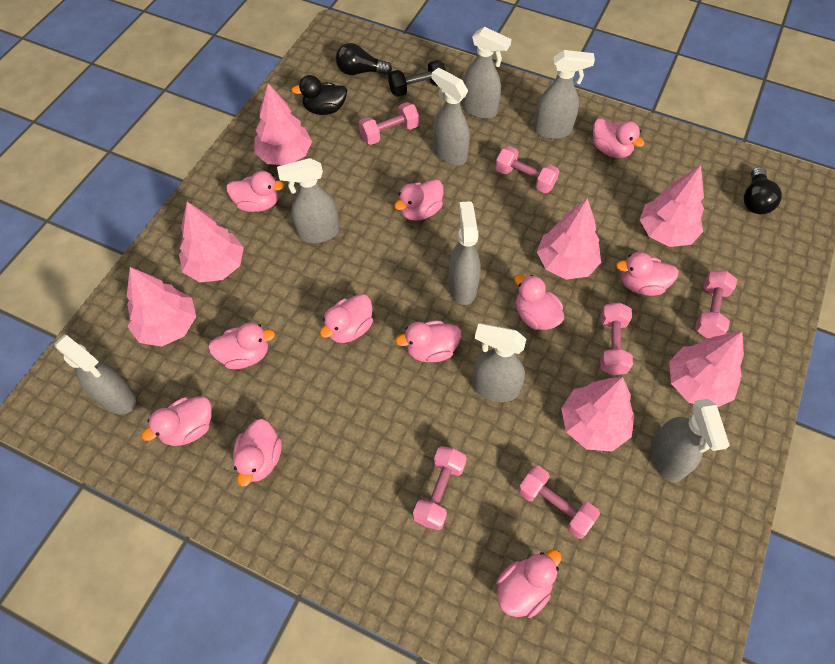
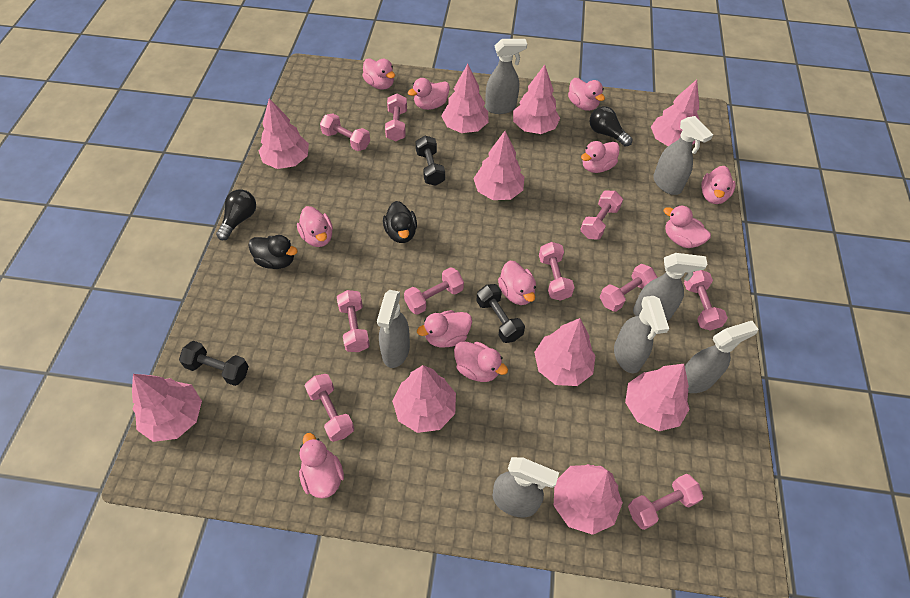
black duck: [291,75,347,115] = 1 -> [248,235,298,269] [383,201,417,243] = 2
black dumbbell: [388,60,446,97] = 1 -> [179,341,249,386] [416,136,445,186] [476,284,525,343] = 3
grey spray bottle: [54,334,136,415] [277,158,339,243] [432,67,470,166] [448,201,481,305] [462,27,511,119] [472,323,526,402] [533,50,595,139] [650,399,730,482] = 8 -> [377,290,410,368] [485,39,527,114] [492,457,559,517] [614,296,669,373] [633,253,708,321] [653,116,713,195] [685,321,758,393] = 7
pink dumbbell: [359,102,419,145] [413,446,467,530] [495,146,559,193] [518,466,600,539] [600,302,633,375] [695,270,737,338] = 6 -> [305,374,354,442] [320,114,370,151] [337,290,370,352] [385,94,407,141] [404,267,464,315] [539,242,575,301] [580,191,623,240] [600,264,658,312] [628,474,703,530] [684,270,728,331] = 10
pink tree: [127,267,196,347] [179,202,244,283] [254,83,312,165] [537,198,601,280] [561,377,634,452] [640,165,704,247] [669,331,744,407] = 7 -> [132,374,202,442] [259,98,309,169] [392,365,456,433] [442,64,489,133] [473,131,524,200] [513,65,560,134] [534,318,596,386] [554,464,623,535] [625,364,689,431] [651,79,699,146] = 10

